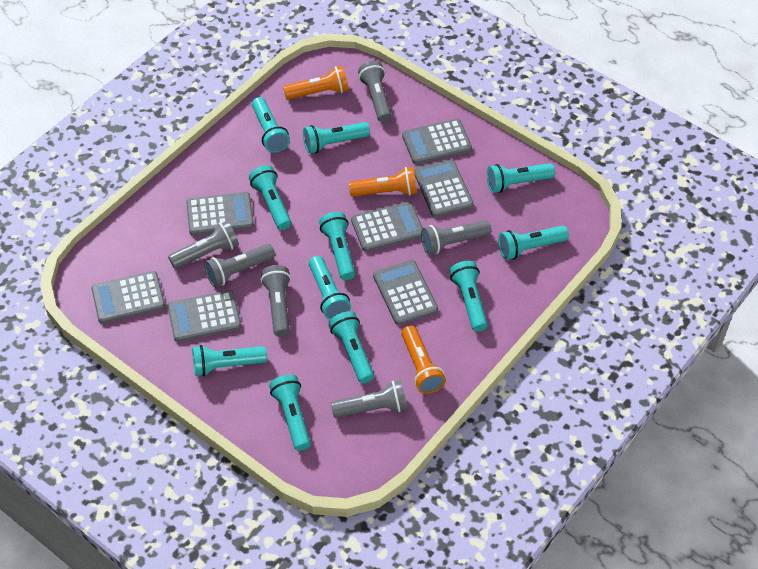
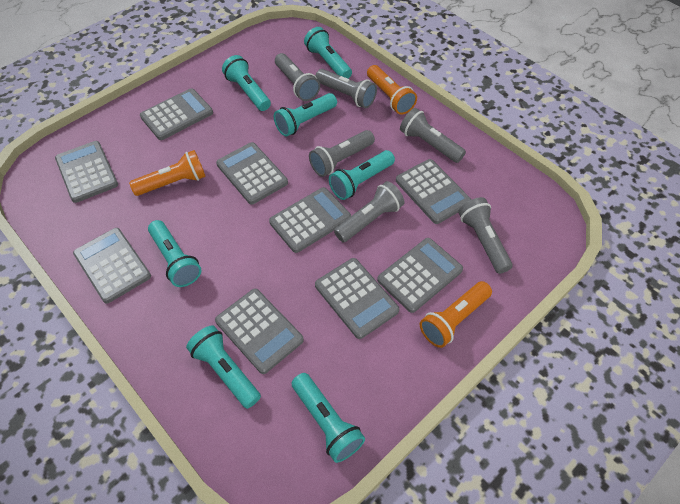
grey calculator: [91,271,165,324] [167,290,241,342] [186,192,254,236] [351,201,423,252] [373,260,438,325] [402,119,472,164] [414,159,474,217] = 7 -> [55,141,118,203] [73,228,151,304] [140,88,213,140] [215,289,304,374] [216,142,288,204] [269,187,351,253] [315,258,399,339] [377,238,463,313] [396,159,472,224] = 9
turquoise flashlight: [192,345,267,376] [249,165,291,230] [252,97,290,153] [269,375,311,451] [303,122,370,153] [309,256,351,319] [319,212,355,280] [329,311,374,383] [449,261,488,332] [487,163,555,193] [498,226,569,260] = 11 -> [148,220,201,287] [186,326,261,409] [222,55,271,111] [274,93,337,137] [292,373,365,463] [304,27,352,79] [329,150,395,200] = 7

